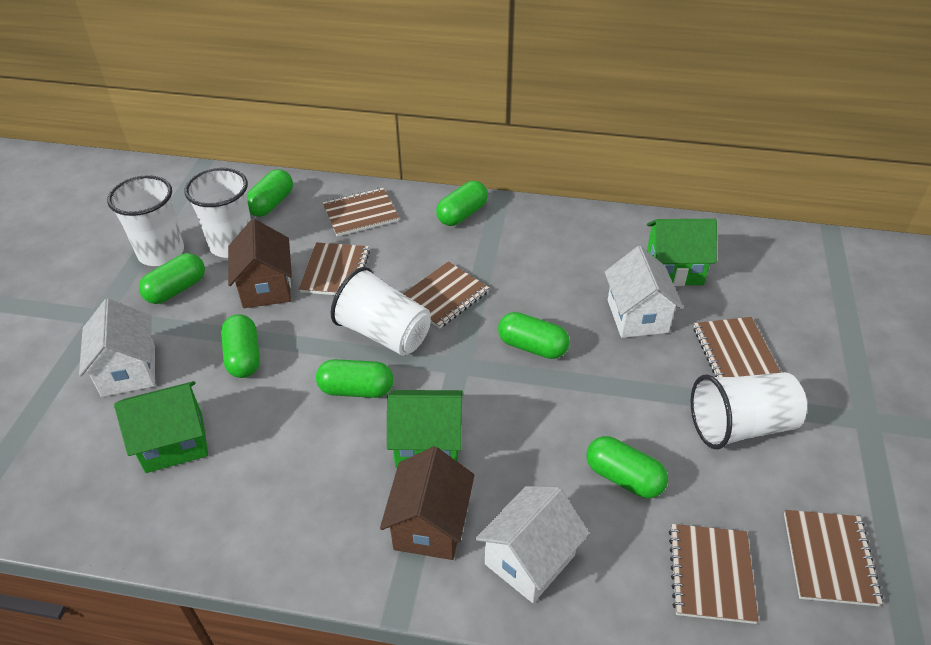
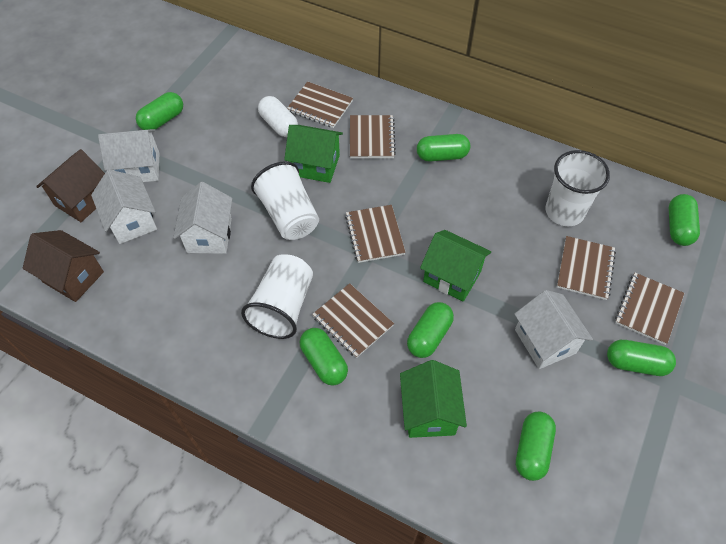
white capsule: none = 0 -> [258,96,298,137] = 1
white cup: [107,175,184,266] [184,168,251,258] [331,267,431,356] [691,372,807,449] = 4 -> [241,254,313,339] [251,161,319,240] [545,150,610,226] = 3
white house: [79,299,155,397] [475,486,590,603] [605,246,684,338] = 3 -> [91,170,157,244] [98,129,159,182] [173,182,232,254] [514,290,593,369] = 4

